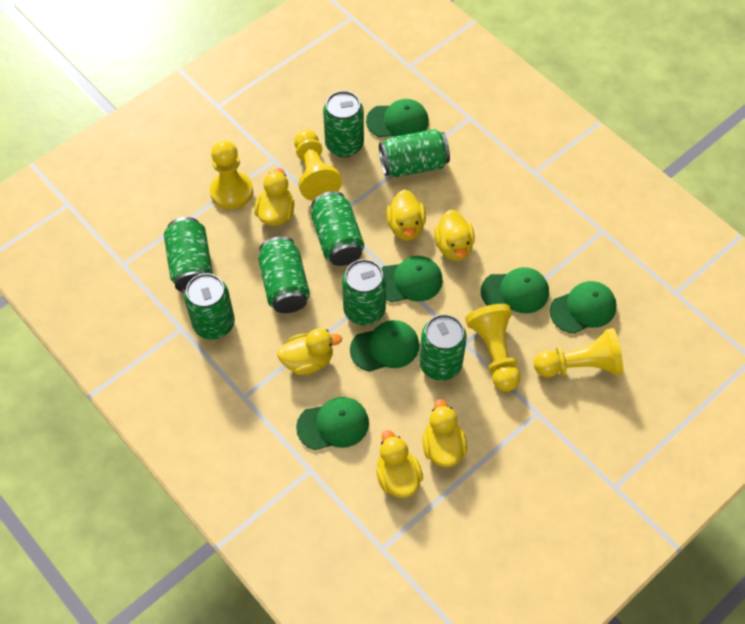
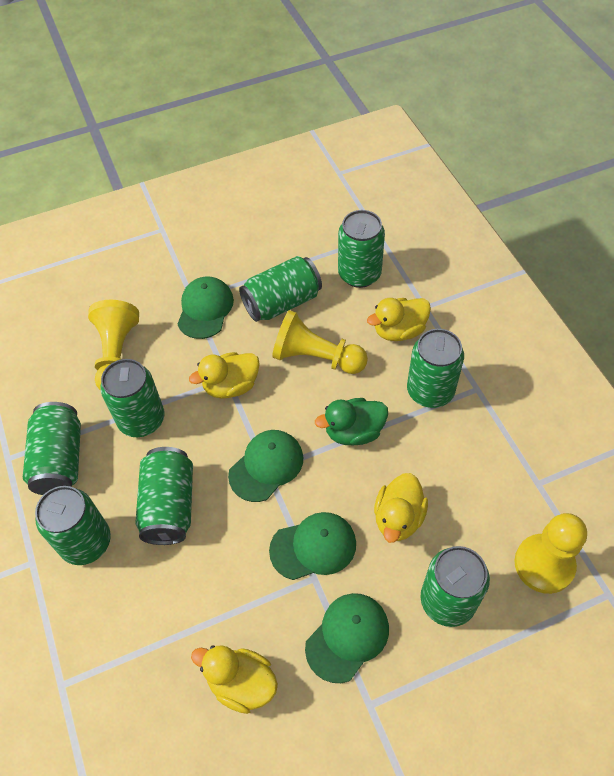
green cap: [296,397,369,450] [350,320,419,372] [366,99,429,137] [381,256,443,302] [481,267,549,313] [550,281,617,334] = 6 -> [178,277,234,339] [228,430,303,502] [269,512,356,580] [305,593,389,683] = 4
green duck: none = 0 -> [315,398,388,445] = 1
yellow duck: [254,168,294,226] [277,328,342,375] [376,430,423,498] [386,189,426,241] [422,399,467,467] [434,209,475,261] = 6 -> [189,352,260,399] [191,645,278,714] [367,298,431,341] [374,473,428,543] = 4
yellow pawn: [210,140,253,209] [294,129,342,201] [465,304,520,392] [534,328,623,377] = 4 -> [88,300,139,390] [272,310,368,374] [514,513,587,594] = 3

